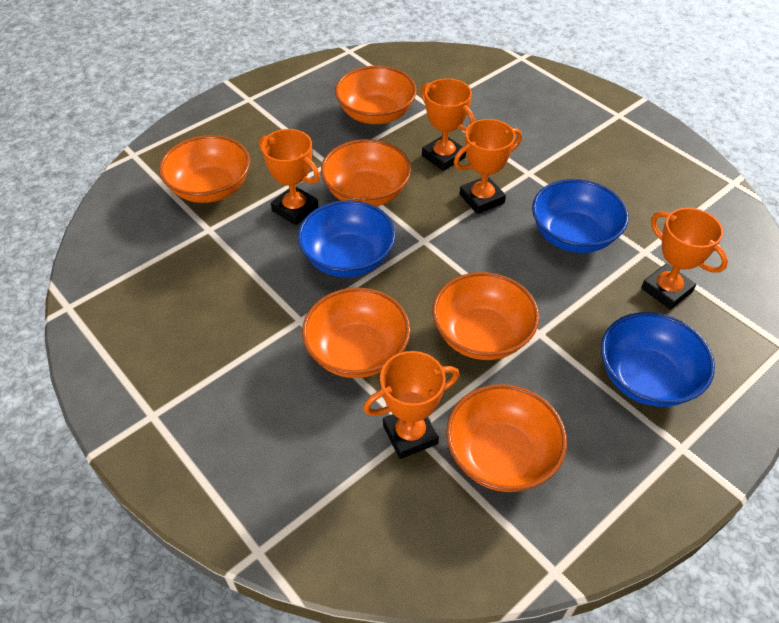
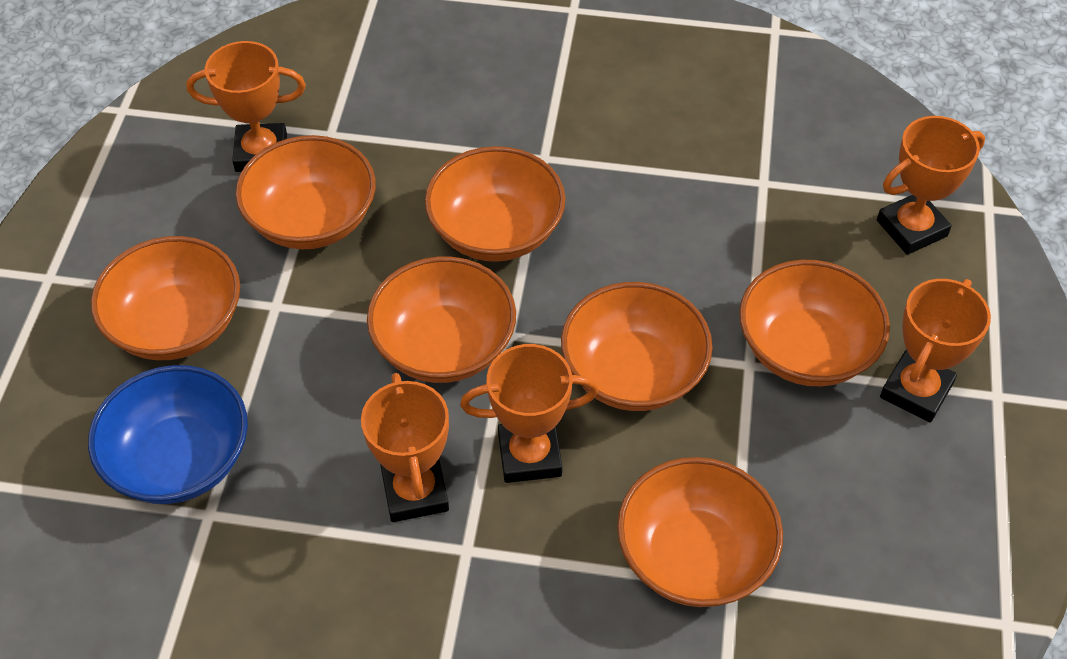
blue bowl: [298,200,396,277] [532,179,629,253] [601,312,715,407] = 3 -> [88,365,248,504] = 1
orange bowl: [159,135,250,203] [302,288,410,378] [321,139,411,207] [335,66,417,124] [432,272,539,360] [446,384,567,492] = 6 -> [91,236,240,360] [235,135,376,249] [367,256,516,383] [425,146,565,262] [561,282,713,411] [617,457,783,607] [739,260,890,386] = 7

